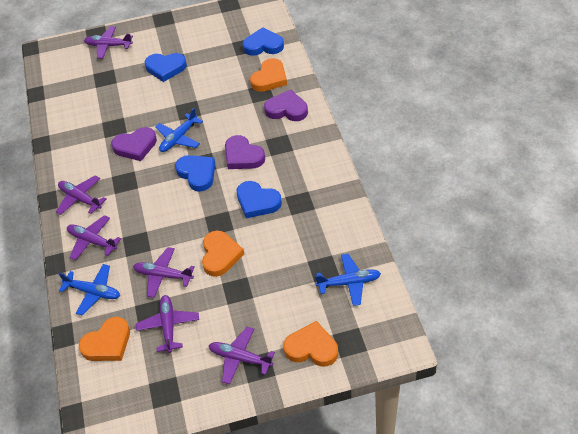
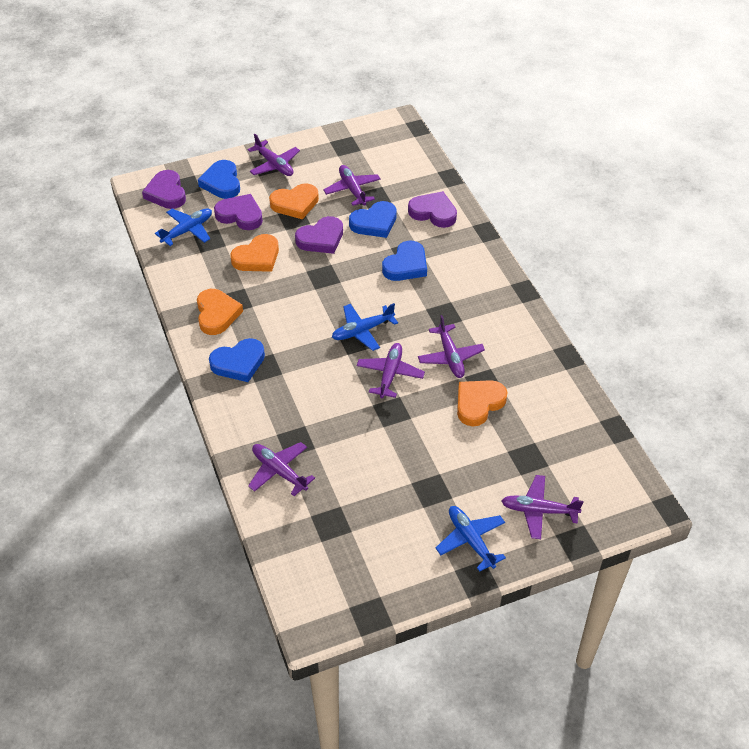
purple heart: [111,127,157,161] [225,135,265,169] [264,90,308,121] = 3 -> [142,170,186,209] [214,194,263,230] [295,216,343,254] [408,191,457,228] = 4

